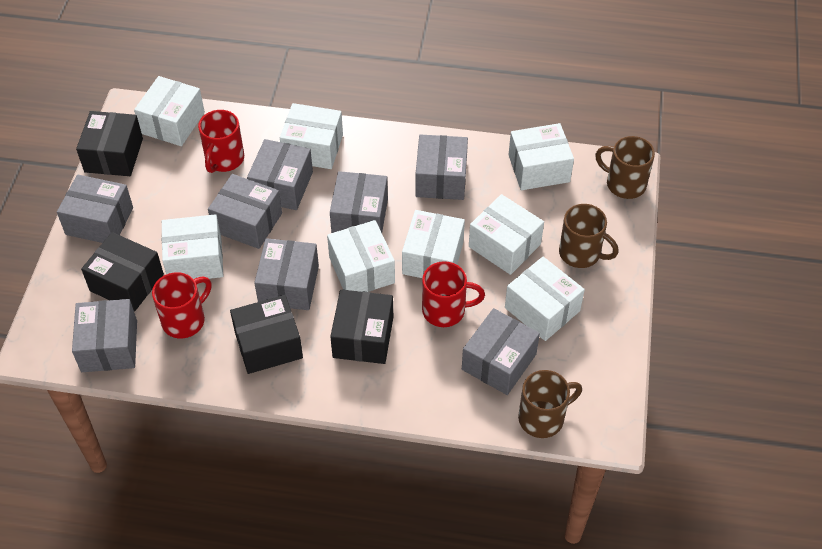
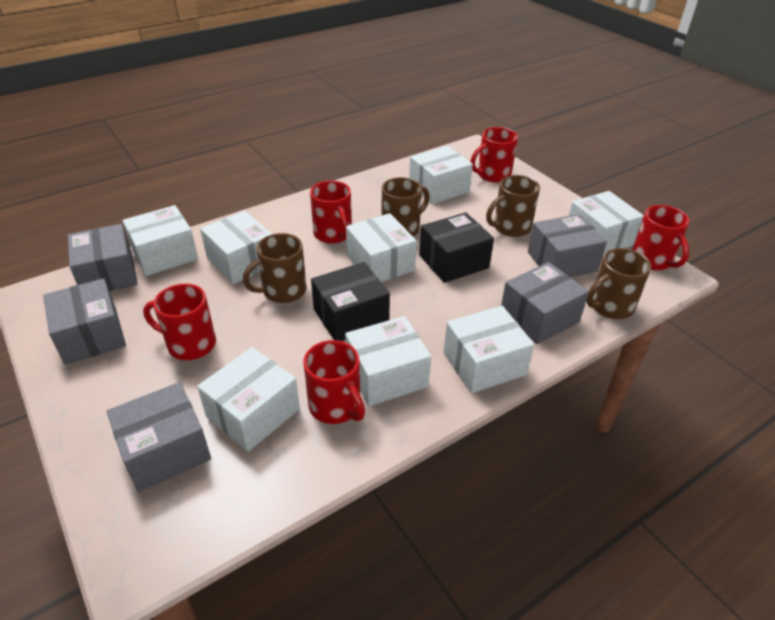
black box: [76,111,143,176] [81,232,164,312] [230,295,303,374] [330,289,393,364] = 4 -> [311,262,390,341] [419,212,494,283] = 2
brown mug: [518,370,582,438] [559,204,619,268] [595,136,655,199] = 3 -> [243,233,307,303] [382,177,430,236] [486,175,540,237] [586,248,651,319] = 4
grey box: [57,175,133,243] [72,299,137,372] [208,174,282,249] [247,139,313,210] [254,238,319,310] [330,171,388,233] [415,134,468,200] [462,308,540,395] = 8 -> [43,279,126,365] [68,224,138,291] [106,382,211,492] [501,262,589,344] [528,214,607,277] = 5
red mug: [152,272,211,338] [198,110,244,173] [422,261,485,327] = 3 -> [143,284,216,360] [303,340,365,424] [310,180,352,244] [470,127,518,183] [632,205,689,270] = 5

